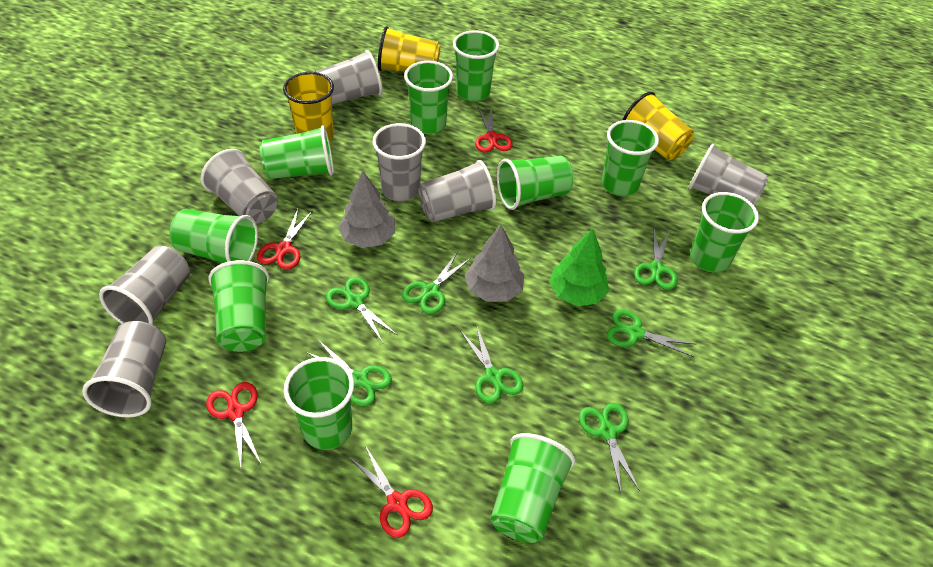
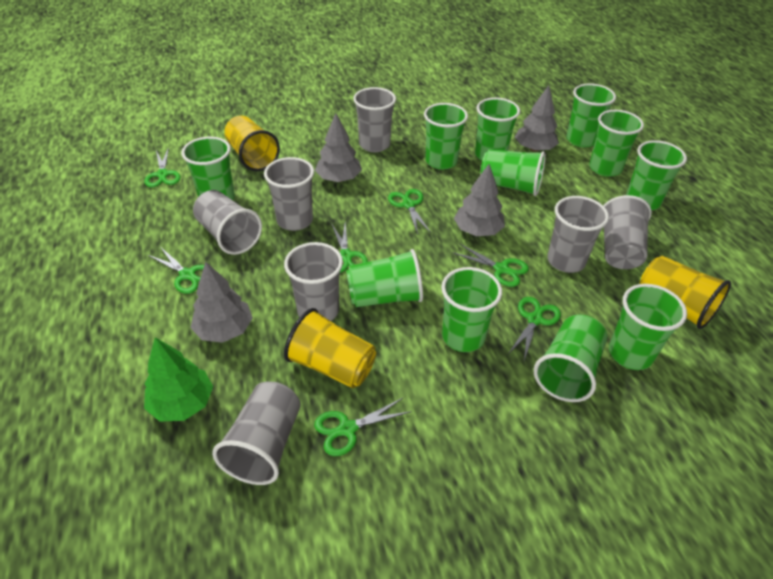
green cup: [169,209,258,263] [209,260,269,352] [260,125,334,179] [284,357,354,450] [404,61,453,134] [453,30,499,102] [490,433,575,543] [497,156,574,210] [602,120,659,196] [690,192,759,273] = 10 -> [181,136,235,200] [346,249,423,307] [424,103,468,170] [441,267,502,352] [475,97,520,161] [480,149,546,196] [534,315,607,402] [566,83,616,148] [589,110,644,177] [609,284,687,370] [626,140,687,211] = 11
grey tree: [338,171,395,248] [465,225,524,302] = 2 -> [190,262,253,343] [315,113,362,182] [454,164,505,236] [515,85,559,152] = 4
red scissors: [206,382,261,471] [257,209,313,270] [348,445,433,538] [475,108,513,152] = 4 -> none = 0

